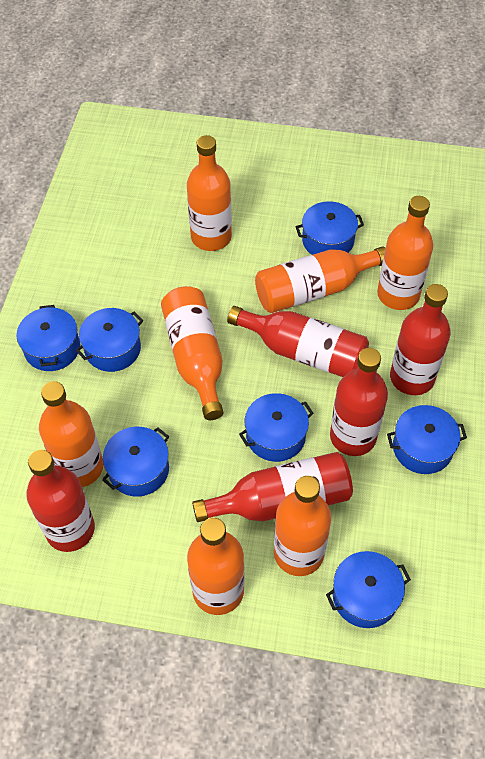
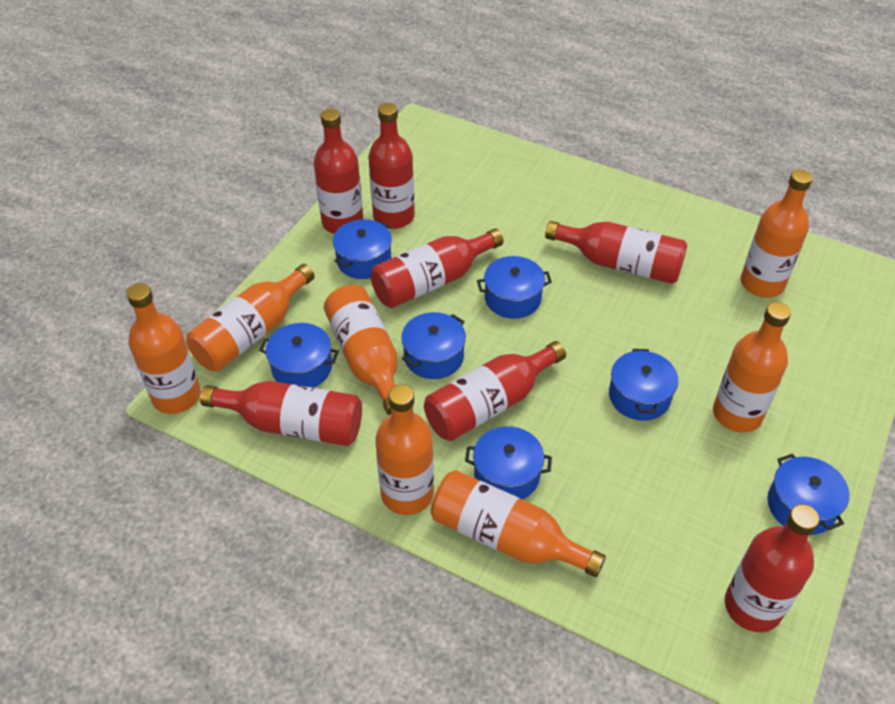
red bottle: [26,450,95,552] [192,452,353,522] [227,306,369,377] [330,348,388,456] [390,284,451,395] = 5 -> [200,381,362,446] [314,109,363,234] [368,103,415,229] [371,228,504,308] [424,341,566,441] [545,221,687,284] [725,504,819,632] = 7

